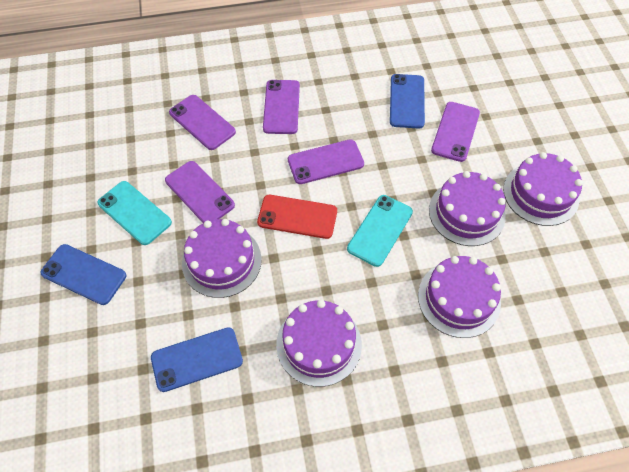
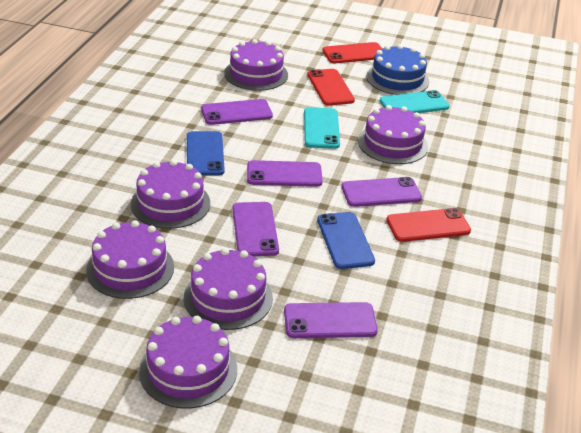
blue cake: none = 0 -> [366,44,429,95] = 1
blue phone: [40,244,126,305] [151,327,243,392] [390,74,425,129] = 3 -> [187,131,225,176] [317,212,375,269] = 2
purple cake: [182,219,262,298] [276,300,362,387] [418,256,501,338] [429,171,506,246] [503,152,583,226] = 5 -> [86,220,174,299] [131,160,210,229] [139,316,237,408] [184,248,273,330] [225,39,288,91] [358,105,428,164] = 6
red phone: [257,195,337,239] = 1 -> [307,69,355,106] [322,42,382,63] [386,208,471,242] = 3

